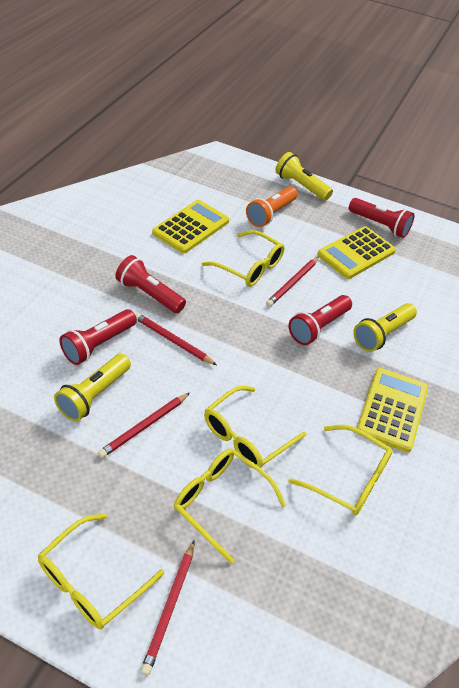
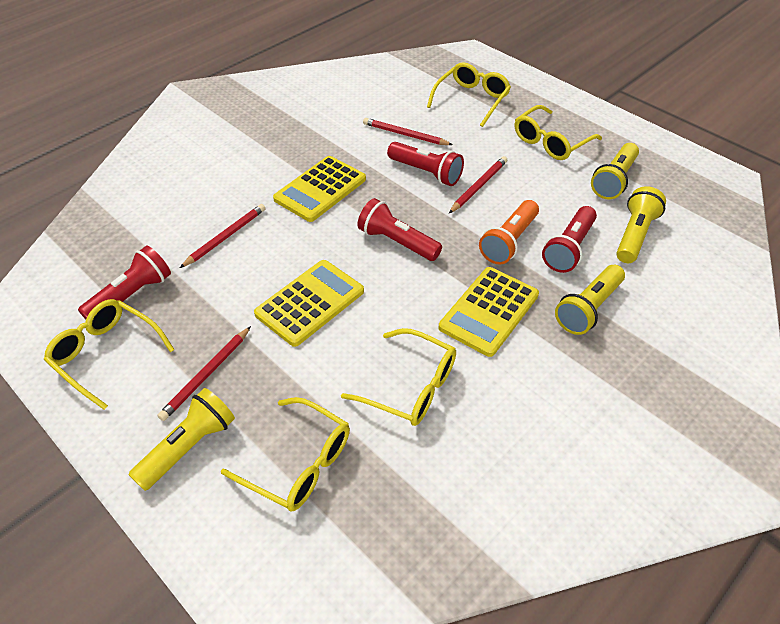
yellow flashlight: [54,354,131,422] [275,152,333,201] [353,303,417,352] = 3 -> [128,388,235,491] [555,265,625,335] [591,143,639,199] [616,186,666,263] = 4

